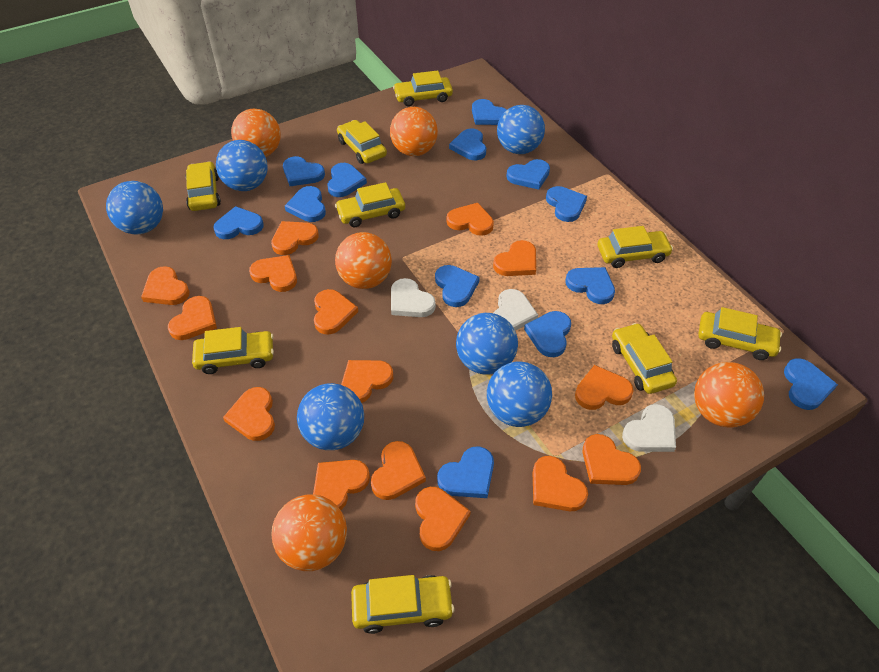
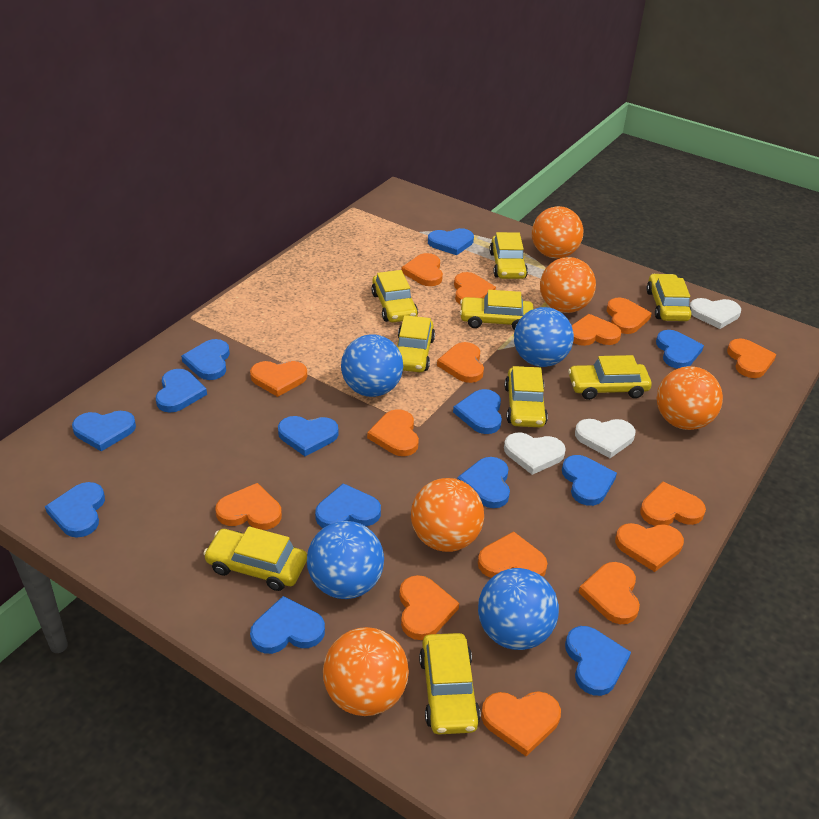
blue ball: [106,181,163,235] [216,140,267,191] [297,383,364,450] [456,313,518,375] [487,361,552,427] [497,105,545,154] = 6 -> [307,521,384,599] [341,334,403,397] [478,568,559,650] [514,307,574,367] = 4

